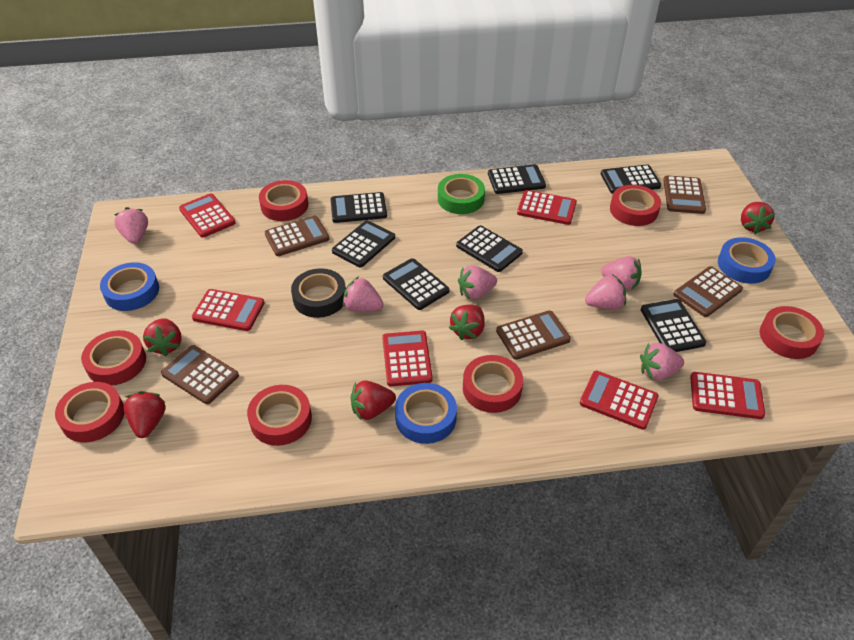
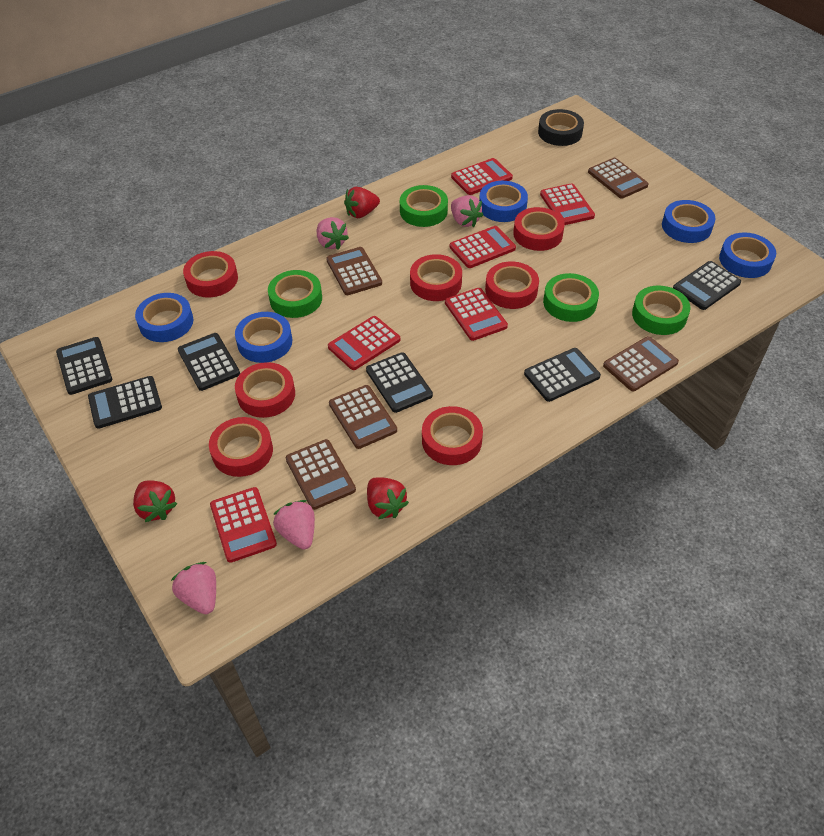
black calculator: [330,192,387,223] [332,220,395,268] [383,258,449,310] [456,225,523,272] [488,164,546,194] [601,165,661,194] [641,299,706,352] = 7 -> [56,337,112,395] [88,376,162,429] [178,333,240,391] [366,352,433,413] [524,348,601,402] [673,261,741,310] = 6
blue tape: [100,262,159,311] [395,383,457,444] [718,237,776,284] = 3 -> [135,293,193,342] [235,312,292,363] [479,181,528,222] [662,200,716,243] [719,232,776,278] = 5
green tape: [438,174,485,214] = 1 -> [268,270,322,318] [400,185,448,227] [543,273,599,322] [632,285,690,335] = 4
pink strawberry: [114,207,148,244] [343,277,383,312] [458,265,497,300] [585,274,626,309] [601,256,642,290] [640,343,684,381] = 6 -> [171,562,216,614] [273,500,315,550] [317,217,349,250] [451,195,483,227] = 4
red strawberry: [123,391,166,438] [143,318,182,356] [351,381,396,420] [449,305,485,340] [741,202,775,234] = 5 -> [133,480,177,522] [344,187,380,218] [367,477,409,519] = 3

